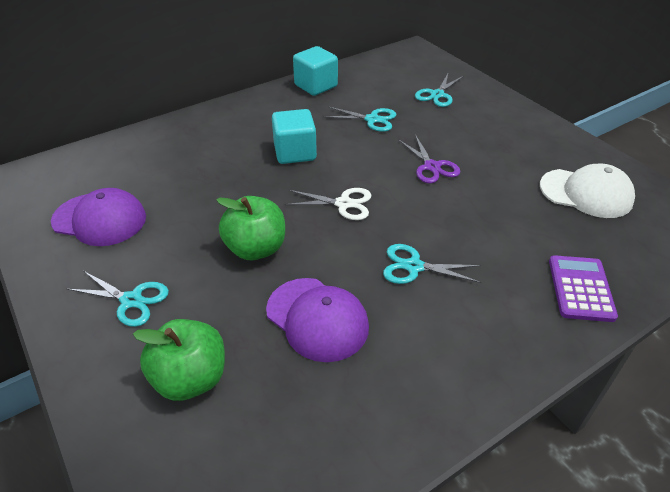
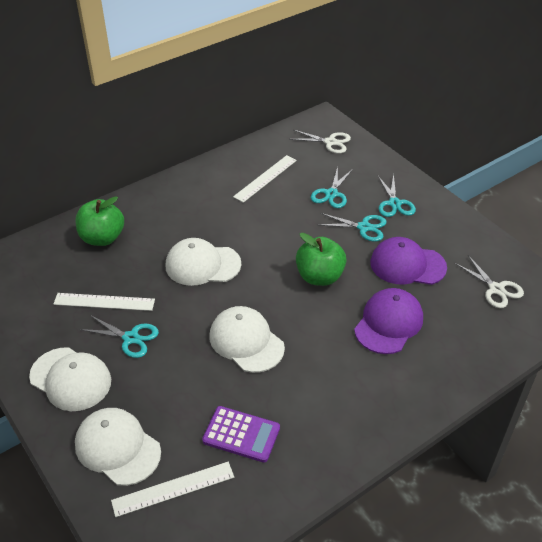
purple scissors: [398,135,460,183] = 1 -> none = 0
turquoise cube: [272,109,317,164] [293,46,338,96] = 2 -> none = 0
white cap: [540,164,635,218] = 1 -> [29,347,111,411] [75,408,161,486] [166,238,241,286] [210,306,285,373] = 4
white ruler: none = 0 -> [53,293,155,311] [111,462,234,517] [233,155,297,203] = 3
white scissors: [284,188,371,220] = 1 -> [290,130,351,154] [455,255,524,308] = 2

